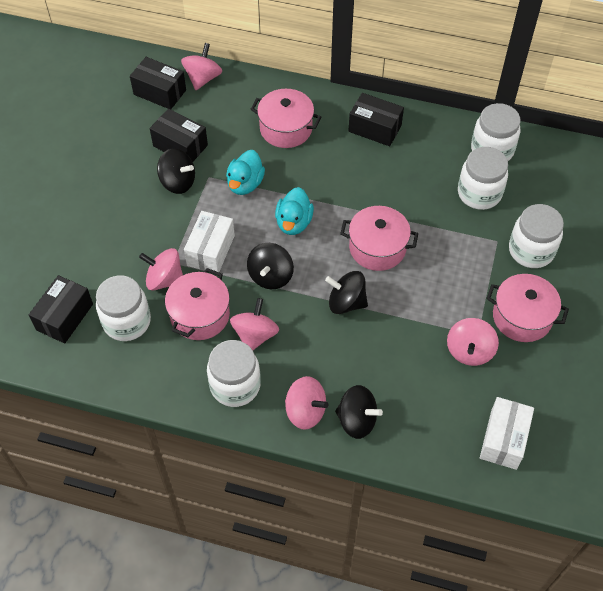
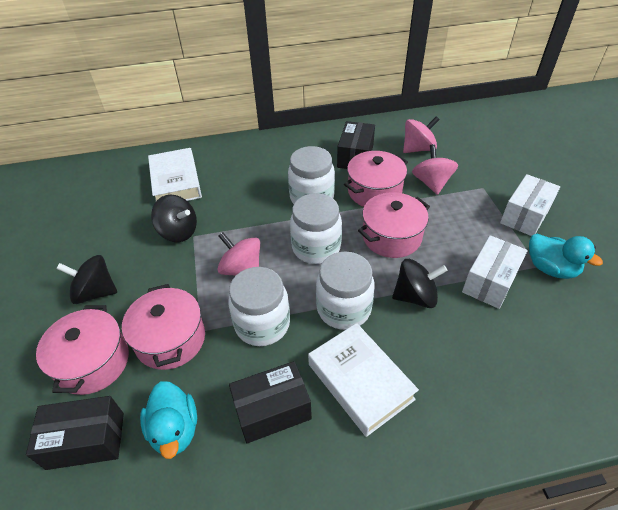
black box: [29,275,93,344] [130,57,186,109] [150,108,208,162] [348,93,404,146] = 4 -> [26,396,124,470] [229,361,312,443] [337,121,375,169] = 3
black spinning top: [157,148,195,194] [247,243,294,289] [325,271,368,314] [335,385,383,439] = 4 -> [56,255,117,304] [151,195,197,242] [392,259,448,308] = 3
pink spinning top: [139,248,183,291] [181,43,222,90] [230,298,279,350] [285,376,328,430] [447,318,499,366] = 5 -> [217,232,260,276] [403,116,440,153] [412,144,458,195] = 3
white book: none = 0 -> [148,148,202,201] [308,323,419,437] = 2
white jar: [96,276,151,341] [207,340,261,407] [458,147,508,210] [471,103,521,161] [509,204,564,268] = 5 -> [228,267,290,346] [288,146,335,204] [290,193,342,264] [316,251,375,330] = 4

